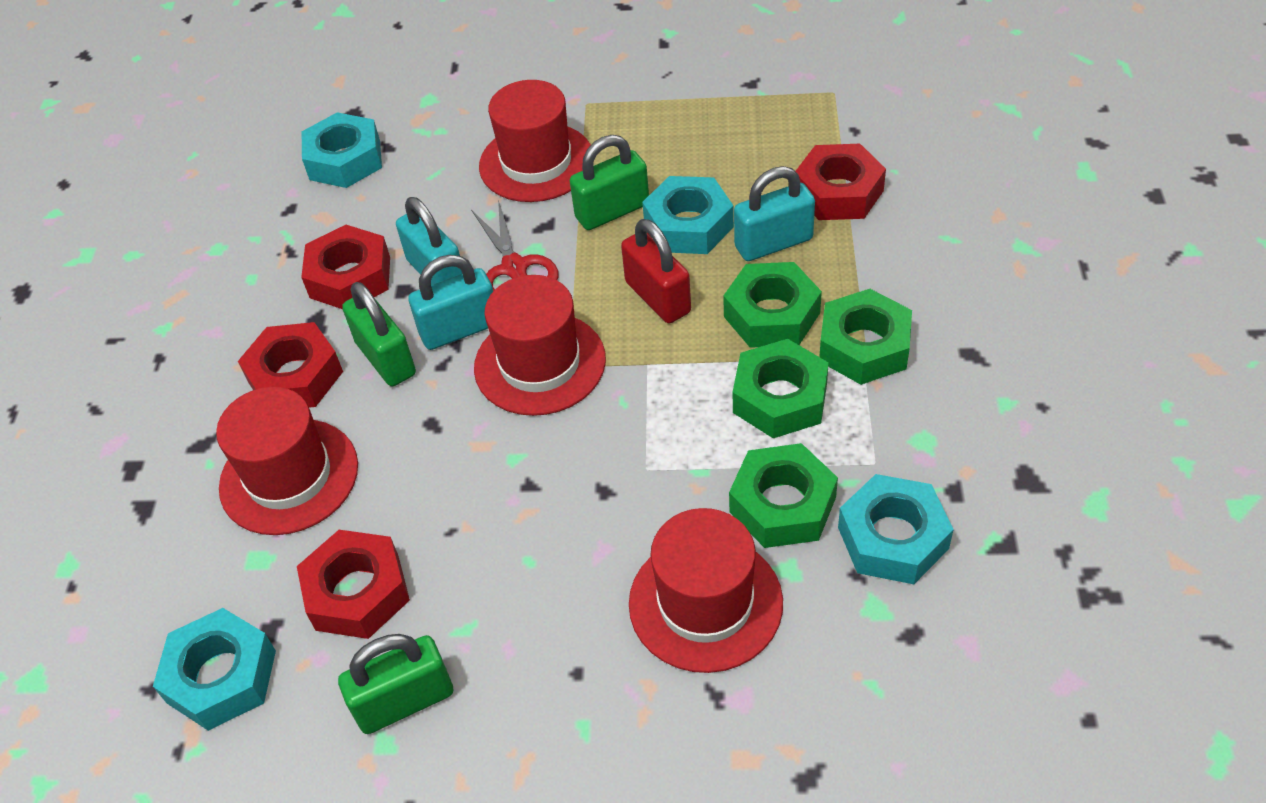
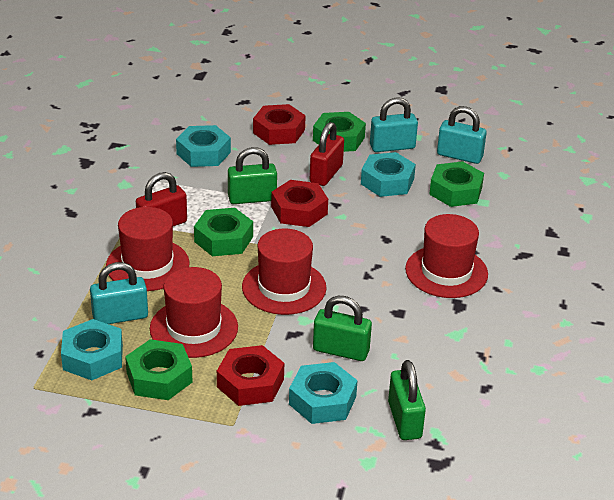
red nut: [238,322,343,408] [297,530,410,639] [301,225,390,309] [796,144,886,220] = 4 -> [217,345,284,406] [253,104,306,145] [271,180,328,227] = 3
red padlock: [621,219,691,323] = 1 -> [136,172,187,226] [310,122,344,186] = 2
red scissors: [471,200,559,291] = 1 -> none = 0

